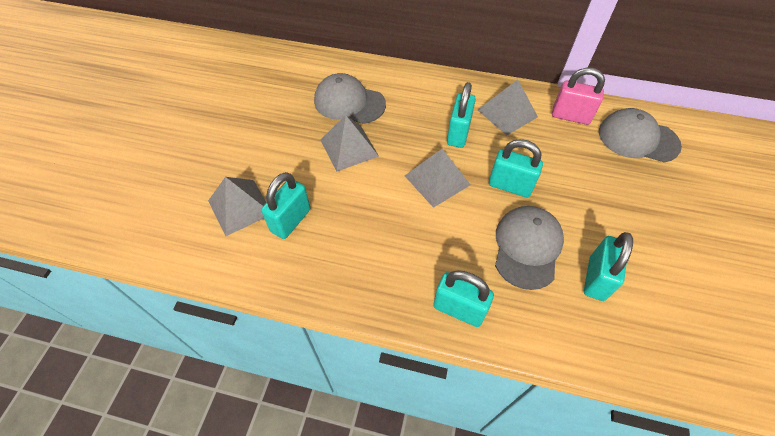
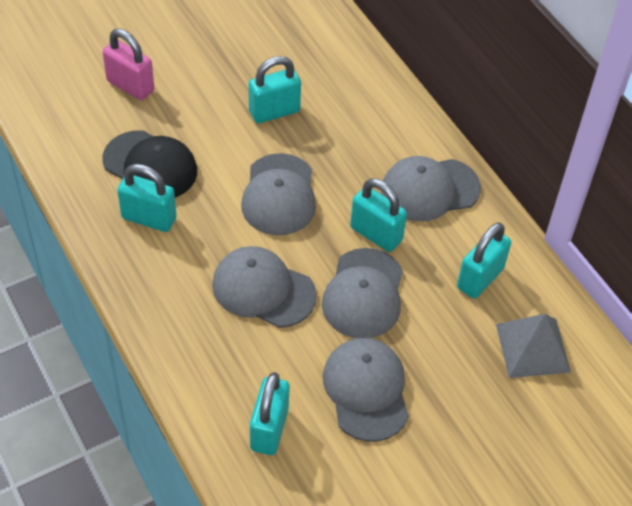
black cap: none = 0 -> [102,130,197,198] = 1
grey cap: [314,73,386,124] [495,206,564,290] [599,108,682,162] = 3 -> [212,246,317,328] [241,153,316,235] [322,248,403,338] [323,338,409,442] [381,156,481,221] = 5
grey pyramid: [208,177,267,236] [320,115,379,171] [405,149,471,208] [478,80,538,135] = 4 -> [496,314,571,378] = 1

